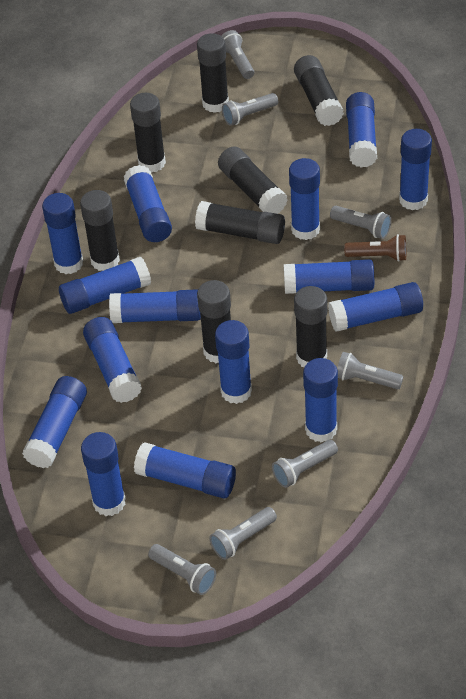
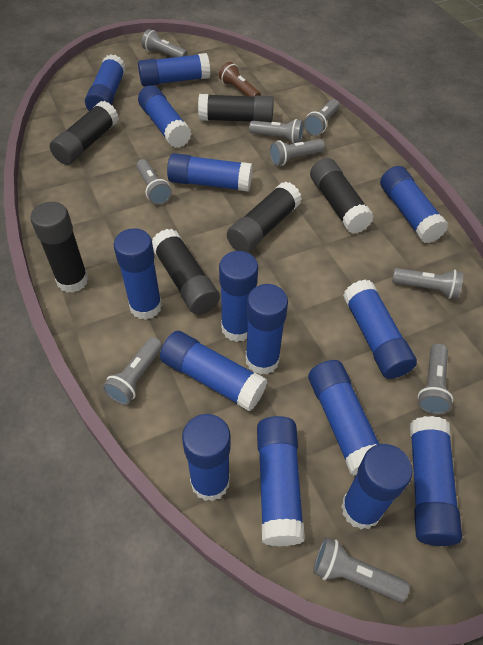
black glue stick: [80,190,120,271] [130,93,166,173] [195,201,285,244] [197,33,229,113] [197,280,231,363] [218,147,288,214] [294,55,344,126] [294,286,327,367] = 8 -> [30,202,89,293] [50,101,119,165] [152,229,220,315] [198,94,274,122] [227,181,302,253] [310,158,374,233] = 6
grey flashlight: [148,544,216,595] [210,507,277,560] [221,30,254,79] [222,93,278,126] [272,440,338,488] [330,206,391,239] [337,352,404,389] = 7 -> [103,337,163,405] [136,159,172,205] [142,29,188,57] [249,119,304,144] [270,139,325,166] [304,99,339,136] [313,537,409,602] [392,268,463,299] [418,344,453,415] = 9

